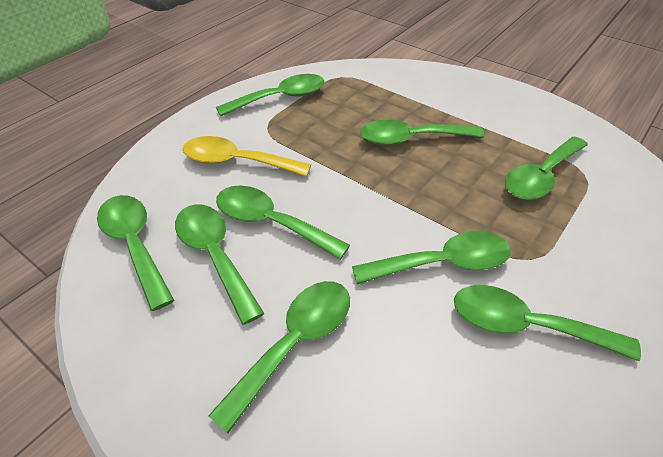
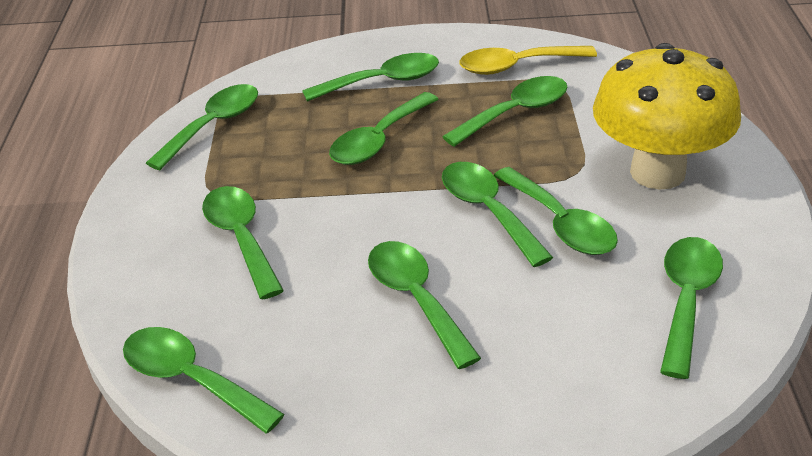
green spoon: [97,195,174,311] [175,204,264,325] [208,281,350,433] [216,74,325,116] [216,186,350,260] [352,231,511,284] [360,120,484,145] [454,285,641,361] [505,137,588,200] = 9 -> [123,327,285,434] [146,84,258,170] [202,186,284,300] [302,53,439,102] [329,92,439,165] [368,241,481,369] [442,76,568,147] [442,162,553,267] [494,167,618,255] [660,237,723,379] = 10
yellow mushroom: none = 0 -> [593,43,741,190] = 1

